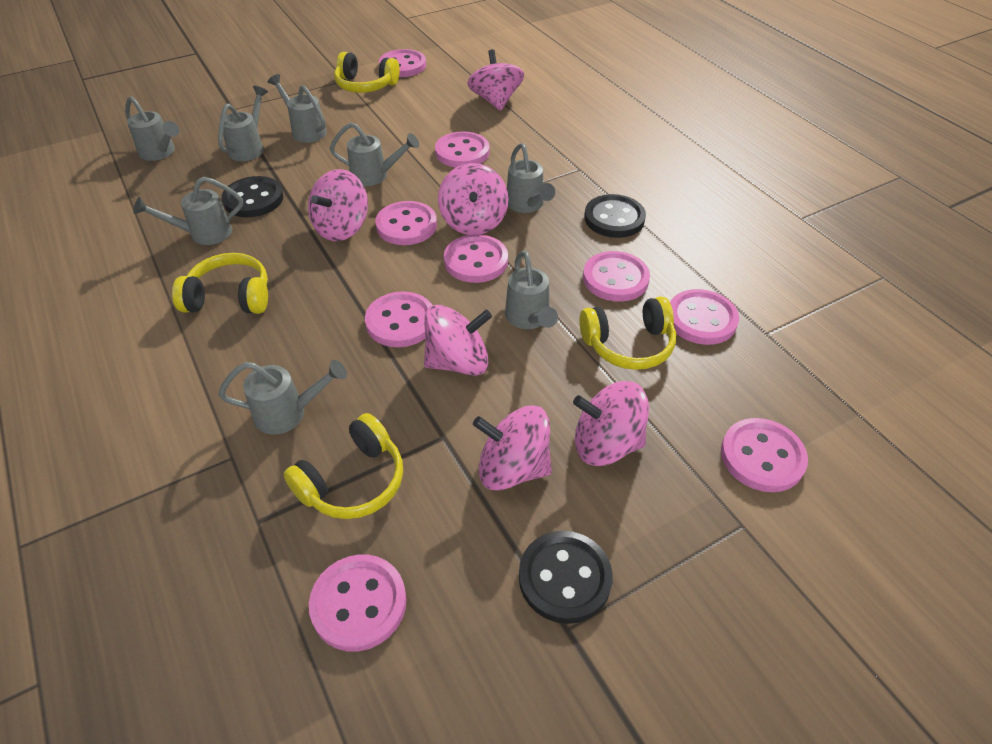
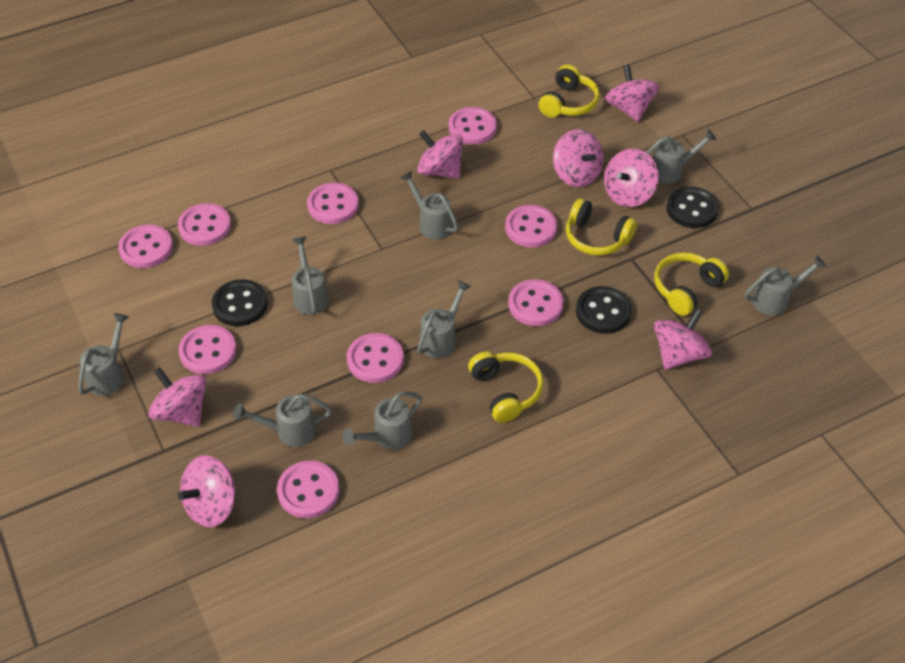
pink spinning top: [308,169,368,241] [424,305,492,376] [438,163,509,235] [468,49,524,111] [473,405,552,491] [573,381,649,466] = 6 -> [148,367,206,427] [178,455,235,527] [417,130,463,179] [553,129,603,187] [604,149,658,207] [605,64,659,122] [654,308,712,369] = 7

